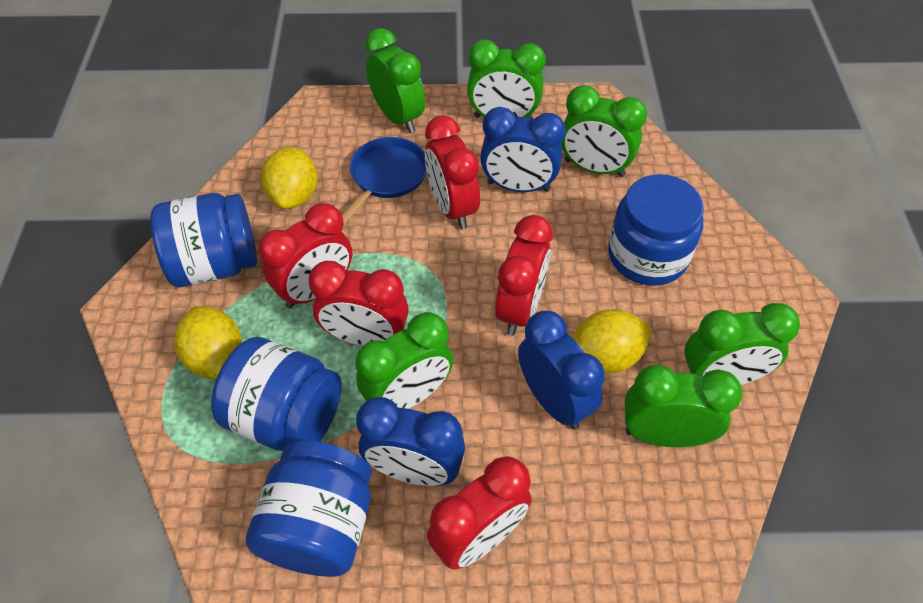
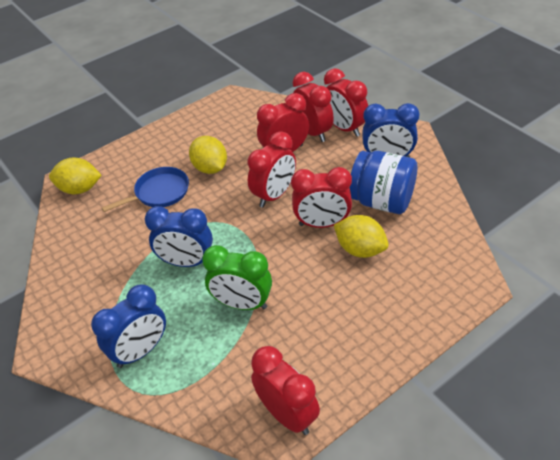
blue jar: [151,193,257,287] [211,337,342,451] [246,440,372,577] [608,174,704,286] = 4 -> [350,151,417,214] = 1
green clock: [355,312,453,409] [365,28,425,133] [467,39,546,118] [561,85,647,177] [625,365,743,447] [684,303,800,385] = 6 -> [202,245,272,310] = 1
red clock: [258,203,352,309] [308,261,409,346] [425,115,480,229] [427,456,532,570] [495,215,553,336] = 5 -> [247,131,296,208] [251,346,320,435] [257,93,309,152] [291,167,352,228] [293,72,334,142] [324,68,368,137] = 6

